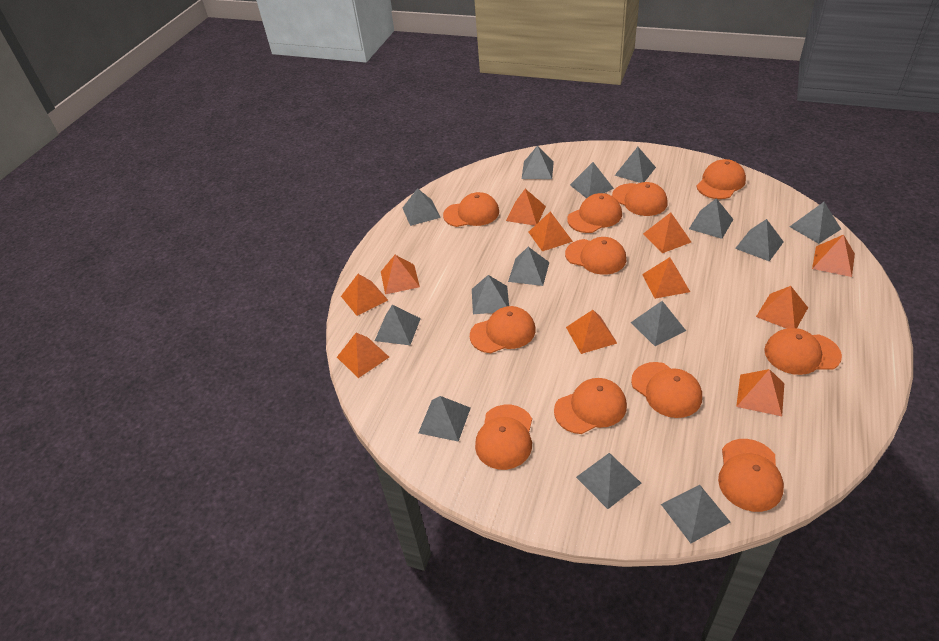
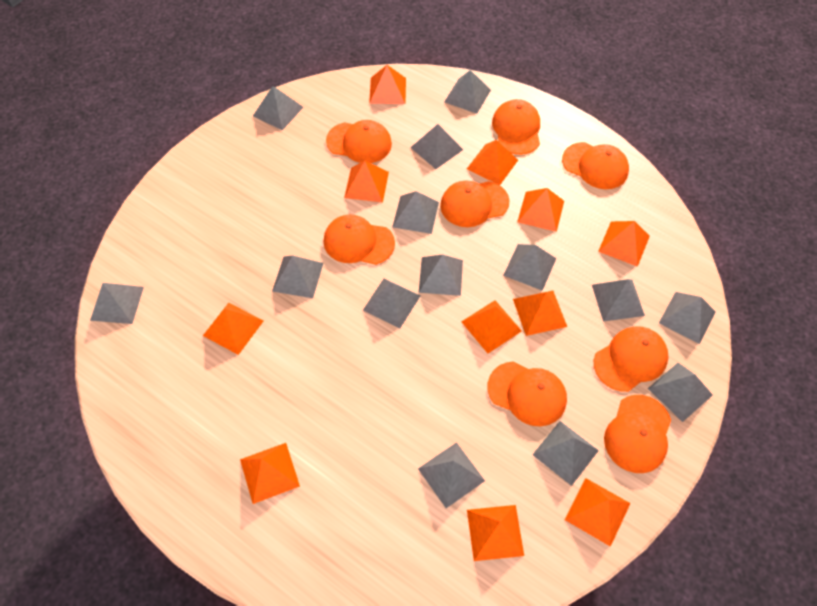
orange cap: [443,192,499,227] [470,306,536,353] [475,405,532,470] [554,378,627,434] [565,237,626,275] [567,193,622,233] [612,182,668,216] [631,362,702,418] [696,159,746,199] [718,439,784,512] [764,328,842,375] = 11 -> [324,215,395,265] [326,120,392,163] [440,181,509,227] [487,362,567,426] [492,99,540,155] [562,142,629,189] [594,326,669,392] [604,395,671,473] = 8

